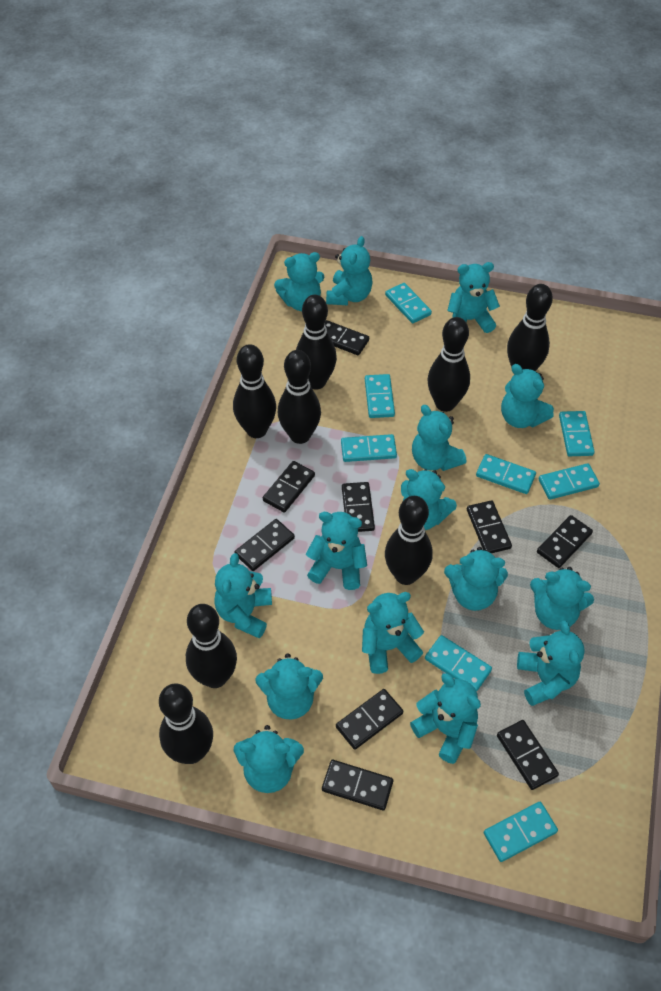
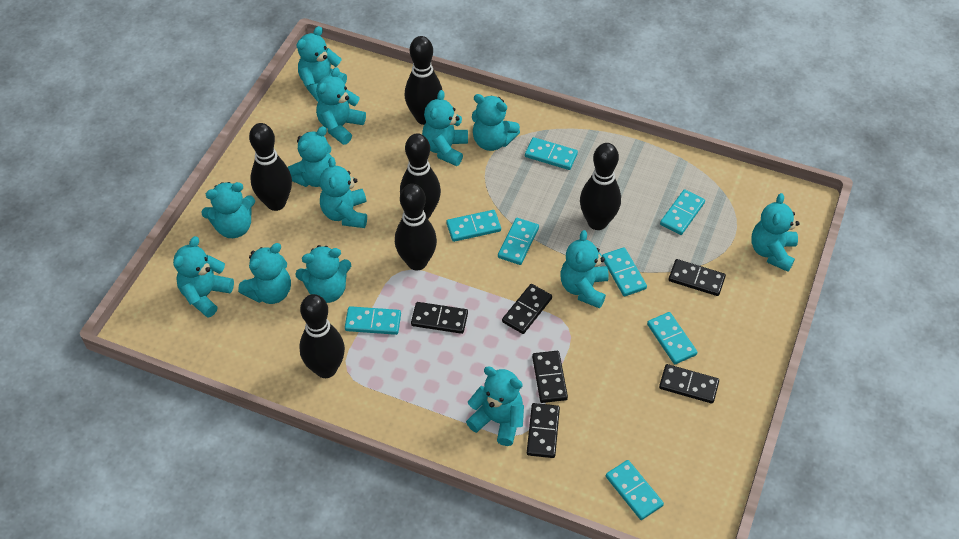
black bowling pin: [159,683,213,764] [186,604,237,688] [233,344,276,438] [278,350,321,444] [296,295,337,389] [385,496,432,585] [427,317,470,412] [507,284,553,374] = 8 -> [249,123,292,211] [299,294,345,378] [395,184,437,271] [400,133,441,219] [405,36,442,125] [580,143,621,230] = 6
black domino: [234,519,295,571] [263,461,315,512] [322,760,393,811] [325,320,369,355] [336,689,403,750] [342,482,375,532] [467,501,512,553] [497,720,559,790] [537,515,593,568] = 9 -> [411,302,468,334] [502,284,552,334] [527,403,560,458] [532,351,568,403] [659,364,719,403] [669,259,726,296] = 6
turquoise teddy bear: [214,553,272,639] [234,725,304,793] [256,653,323,720] [274,252,325,311] [306,512,367,590] [326,236,373,305] [362,592,424,674] [401,469,457,530] [410,673,481,764] [412,405,466,471] [444,547,508,611] [447,262,500,333] [501,364,554,428] [517,620,585,706] [530,567,594,630] = 15 -> [173,236,234,318] [201,182,255,238] [238,243,291,304] [288,126,332,187] [295,245,351,303] [296,26,347,102] [316,67,366,145] [319,157,367,228] [422,90,468,166] [466,366,524,446] [472,94,520,151] [560,230,609,308] [751,193,800,272] = 13

